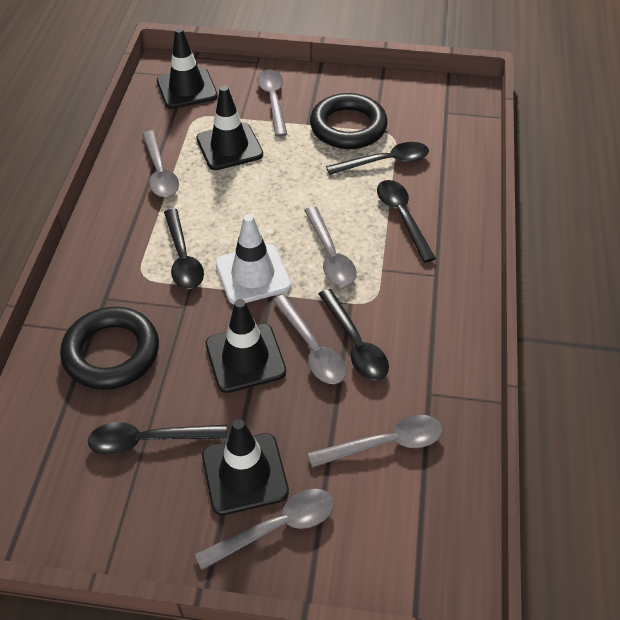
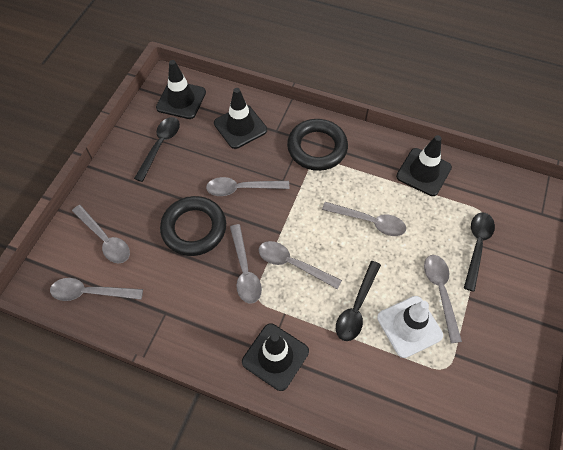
black spoon: [88,422,227,455] [164,209,204,289] [319,289,389,381] [326,142,429,175] [377,180,436,263] = 5 -> [134,117,180,182] [336,261,381,341] [464,213,495,292] = 3
grey spoon: [142,130,179,197] [195,489,334,570] [257,69,287,137] [272,295,347,384] [304,207,356,286] [308,415,443,468] = 6 -> [50,278,143,301] [72,205,130,264] [206,177,289,196] [230,224,262,303] [258,241,342,289] [322,202,406,236] [424,255,462,343] = 7

